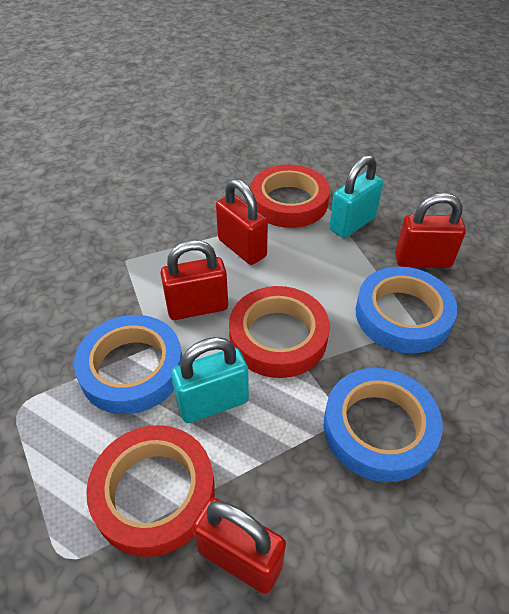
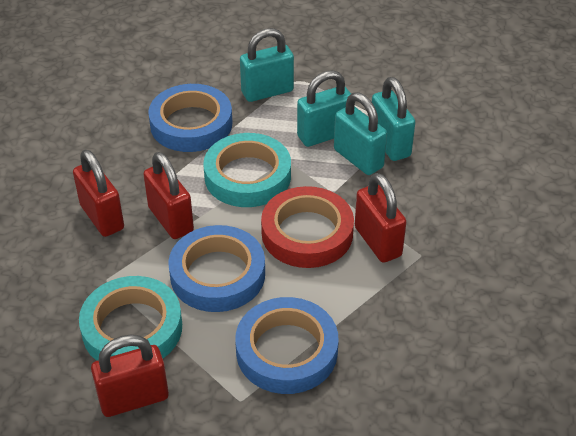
red tape: [86,425,215,557] [229,286,330,378] [250,164,330,228] = 3 -> [261,186,354,268] = 1
turquoise padlock: [171,337,249,423] [329,155,383,238] = 2 -> [240,28,294,102] [297,70,351,147] [334,92,387,175] [372,77,415,161] = 4
turquoise tape: none = 0 -> [79,276,182,361] [203,133,291,207] = 2

